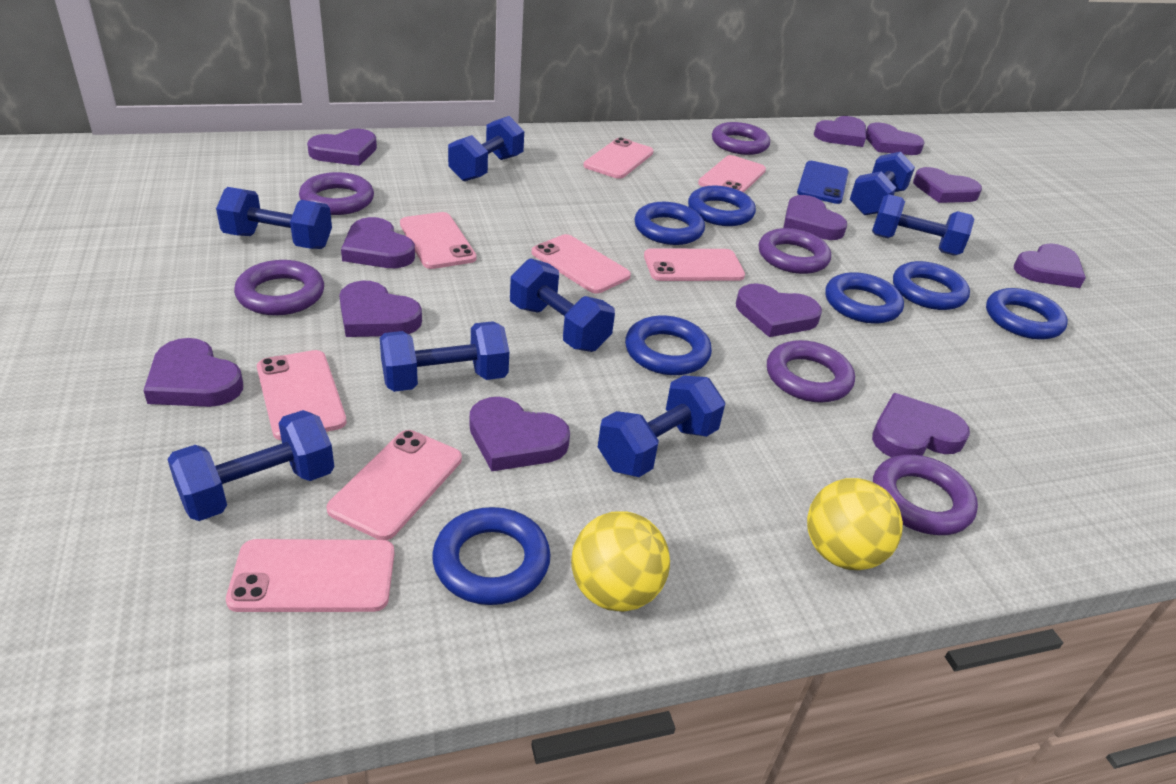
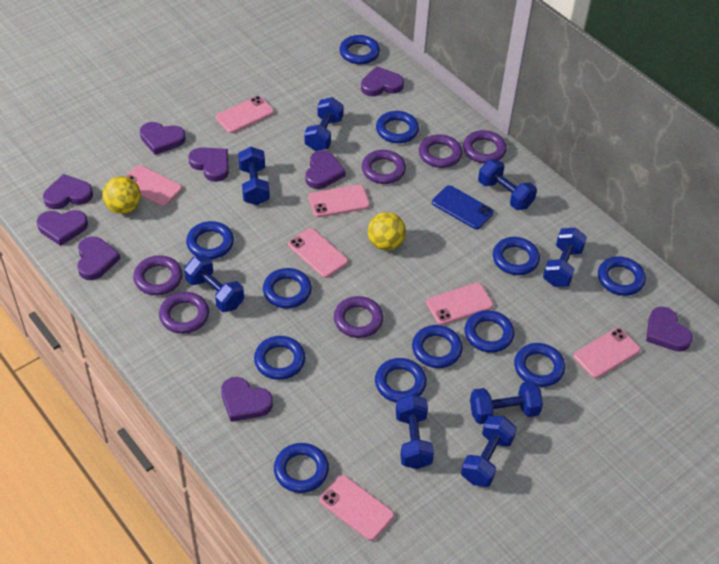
blue ring: [432,507,551,605] [625,316,712,375] [634,202,705,245] [688,185,756,226] [825,272,904,324] [893,261,970,310] [986,288,1068,340] = 7 -> [186,221,234,259] [254,336,305,380] [263,268,312,308] [274,443,329,493] [340,35,380,64] [375,358,427,402] [376,111,419,143] [412,325,463,368] [464,310,514,353] [493,237,540,275] [514,343,565,387] [598,256,646,296] = 12
pink phone: [226,539,395,612] [257,350,347,440] [327,430,462,540] [400,212,477,269] [532,234,631,293] [583,137,654,179] [644,248,745,281] [698,155,766,193] = 8 -> [125,165,182,206] [216,96,274,133] [288,228,348,278] [308,185,370,217] [319,475,394,541] [426,283,493,325] [574,328,641,378] = 7
purple heart: [143,338,243,407] [307,129,377,166] [339,280,422,337] [341,217,415,268] [470,397,570,471] [736,283,822,337] [783,195,847,240] [814,116,866,147] [866,123,925,155] [872,393,970,457] [913,167,982,203] [1014,243,1086,288] = 12 -> [37,210,88,246] [43,174,93,209] [77,237,121,280] [140,122,186,155] [188,147,229,182] [221,377,273,422] [306,151,346,189] [361,66,404,96] [646,307,693,352] = 9

